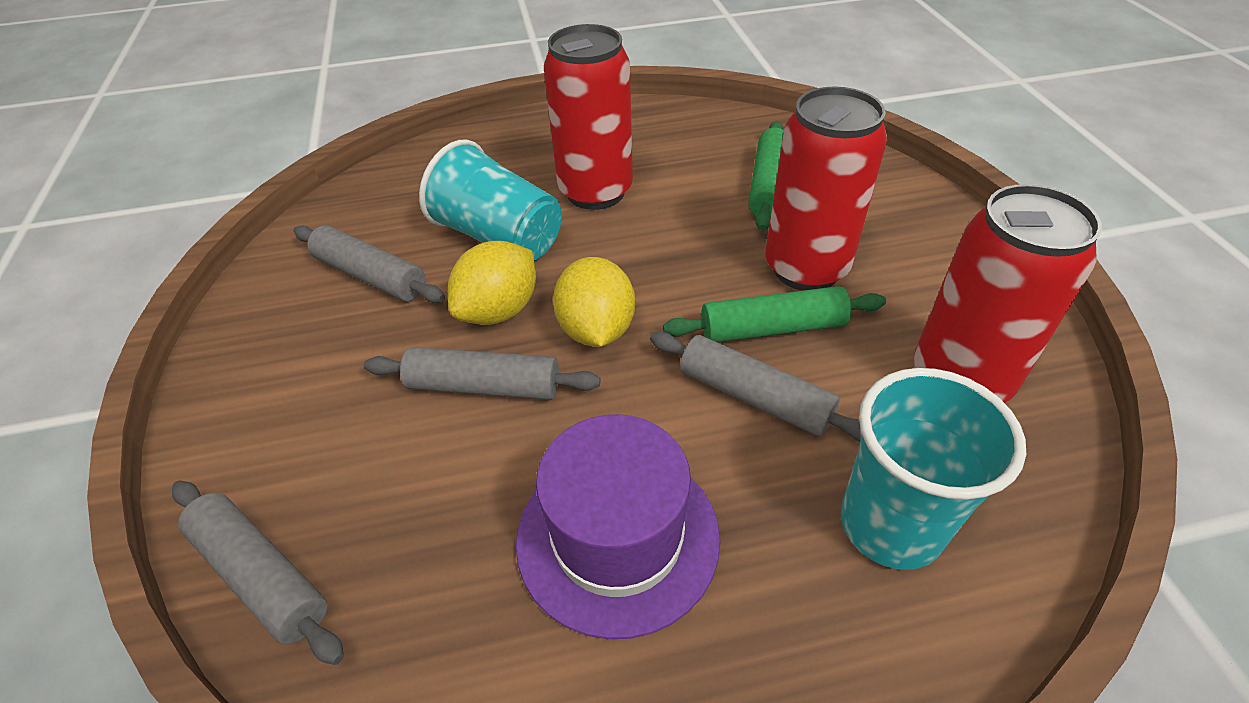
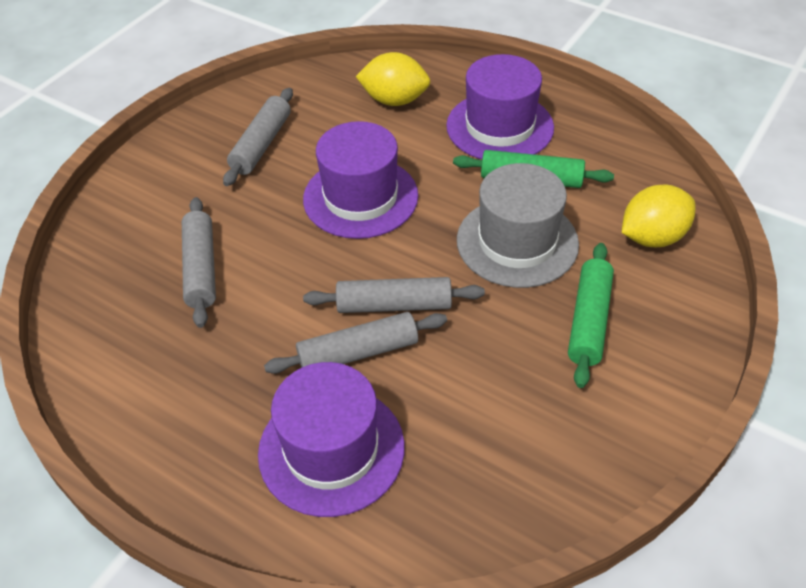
grey hat: none = 0 -> [457,163,579,288] = 1
purple hat: [516,414,720,639] = 1 -> [258,362,405,517] [303,121,418,239] [446,54,554,159] = 3
red can: [544,24,633,210] [765,87,887,291] [914,184,1102,403] = 3 -> none = 0
turquoise cup: [419,140,561,261] [841,368,1026,570] = 2 -> none = 0

